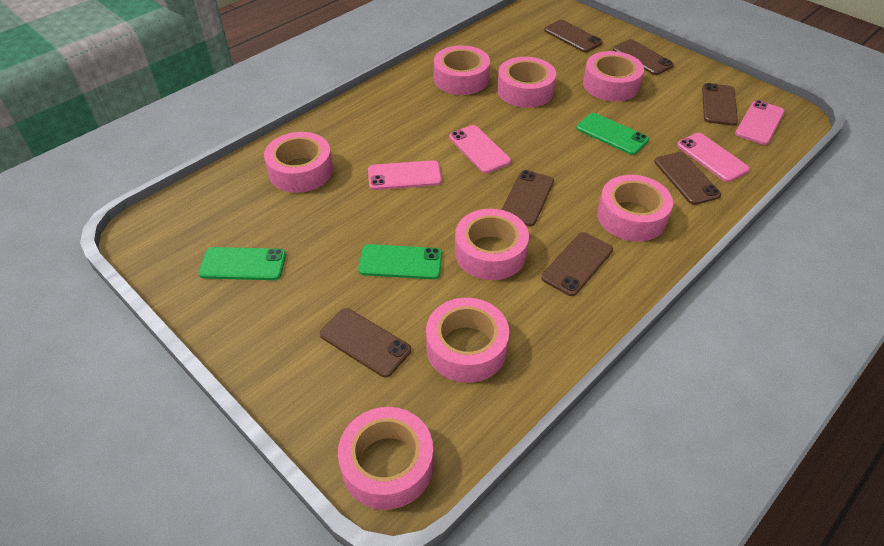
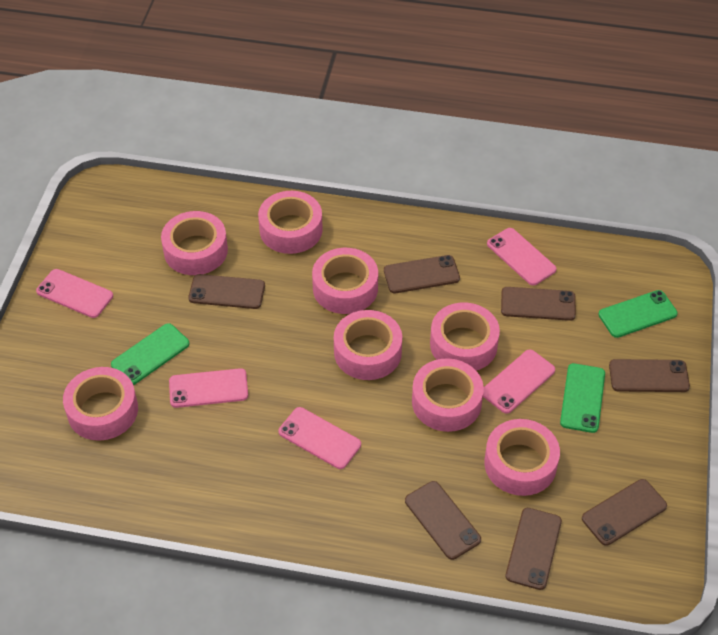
pink phone: [368,160,442,190] [449,125,511,173] [677,133,750,182] [735,100,785,145] = 4 -> [36,269,113,318] [169,368,248,408] [278,407,361,469] [483,349,555,414] [487,228,557,285] = 5

